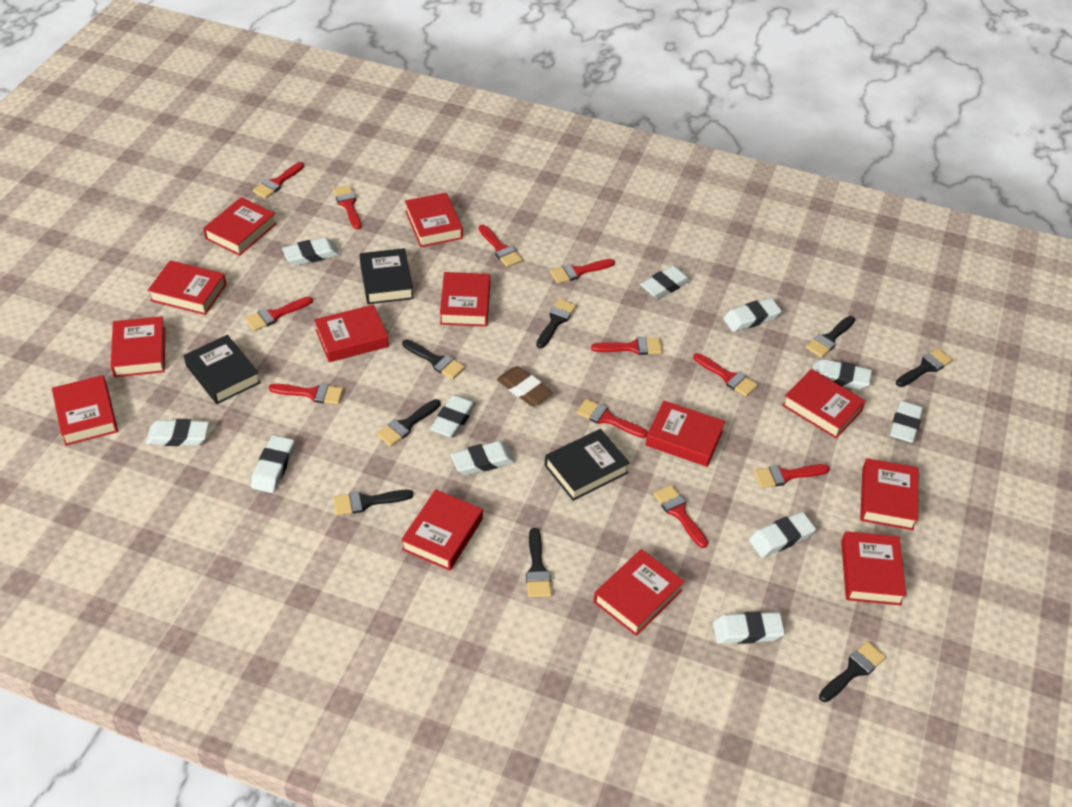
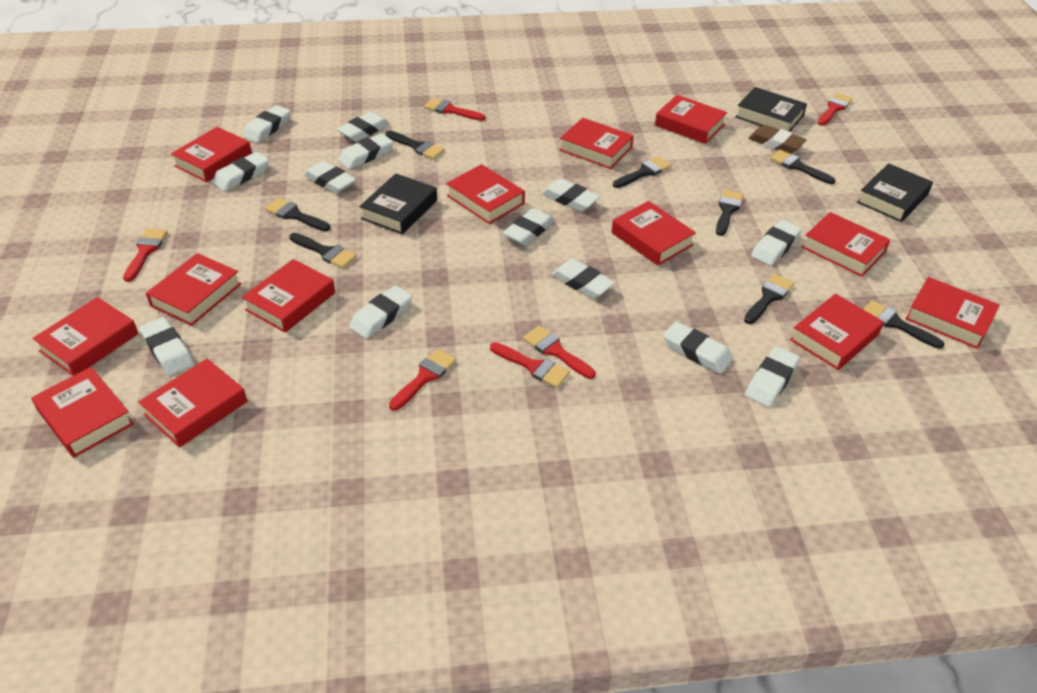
red brush: [245,296,313,331] [253,162,304,199] [269,384,343,405] [333,185,361,229] [479,224,523,267] [550,259,615,284] [577,399,648,438] [591,337,662,355] [654,485,708,548] [693,353,758,397] [754,464,830,488] = 11 -> [123,228,168,282] [389,349,456,411] [424,98,486,121] [490,342,570,388] [523,326,596,379] [818,93,853,126] = 6
white eraser: [146,419,209,446] [251,435,295,493] [282,237,340,265] [430,394,476,438] [451,441,515,475] [640,266,691,299] [713,611,785,644] [723,298,781,332] [749,512,816,557] [813,359,872,390] [890,400,923,443] = 11 -> [139,317,194,376] [212,152,269,191] [243,105,291,143] [304,161,356,194] [337,112,390,142] [338,133,393,169] [349,286,412,339] [503,208,555,245] [542,178,600,211] [551,259,615,298] [663,322,733,374] [745,346,800,407] [751,220,802,266] = 13

